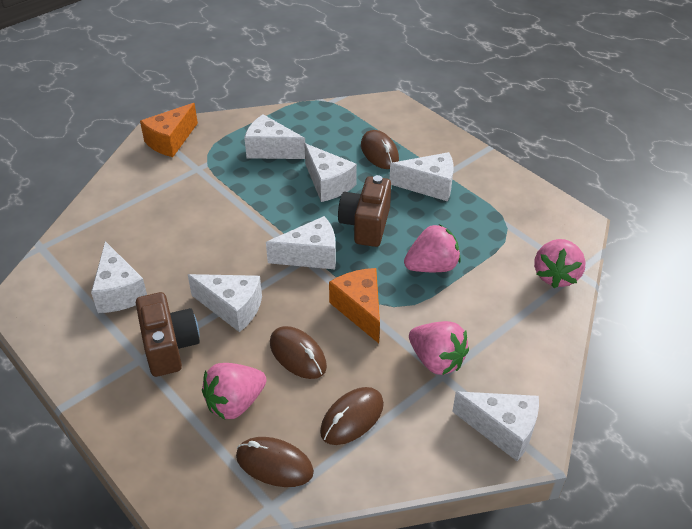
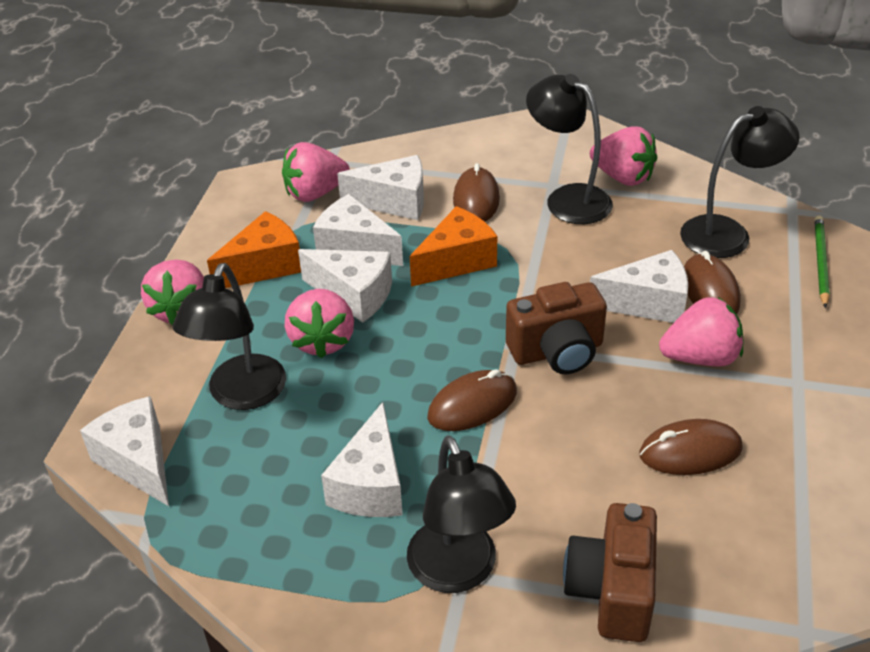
black lamp: none = 0 -> [172,263,286,410] [407,436,516,593] [526,74,613,224] [680,106,800,258] = 4
green pencil: none = 0 -> [814,216,830,308] = 1
pink strawberry: [202,363,267,420] [404,224,461,272] [409,321,469,375] [534,239,586,288] = 4 -> [141,260,204,325] [282,142,350,202] [284,289,354,358] [590,126,657,186] [659,297,743,366] = 5
white cheese: [91,241,147,313] [188,274,262,332] [244,114,305,159] [266,216,336,269] [304,143,357,202] [390,152,454,201] [452,391,539,461] = 7 -> [80,396,169,506] [298,249,392,323] [313,194,403,266] [321,402,403,517] [337,155,424,220] [590,250,688,323] = 6

